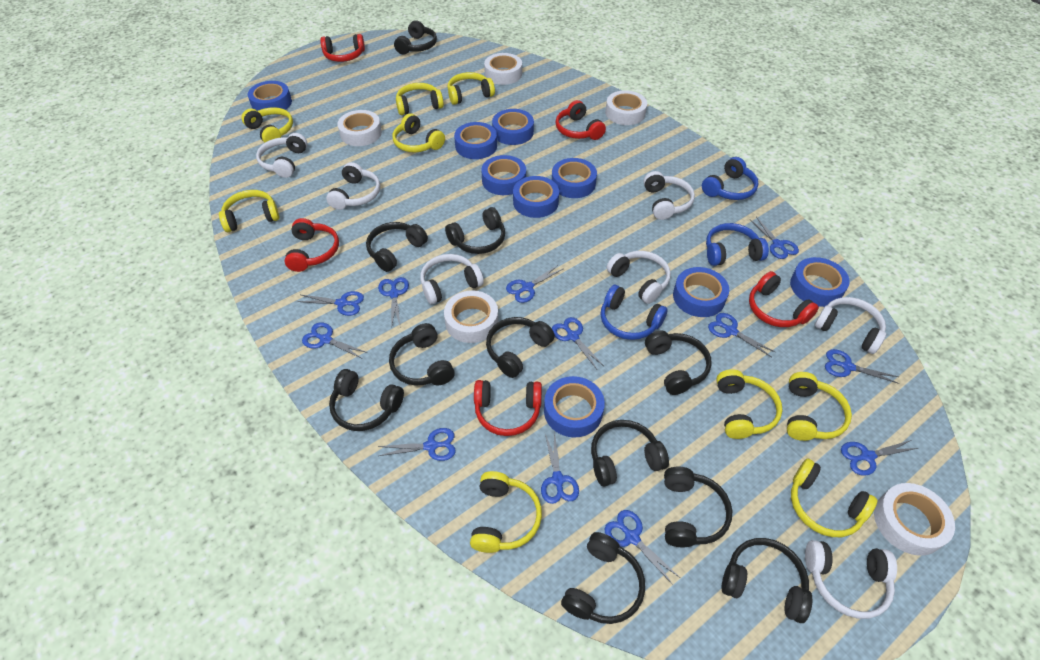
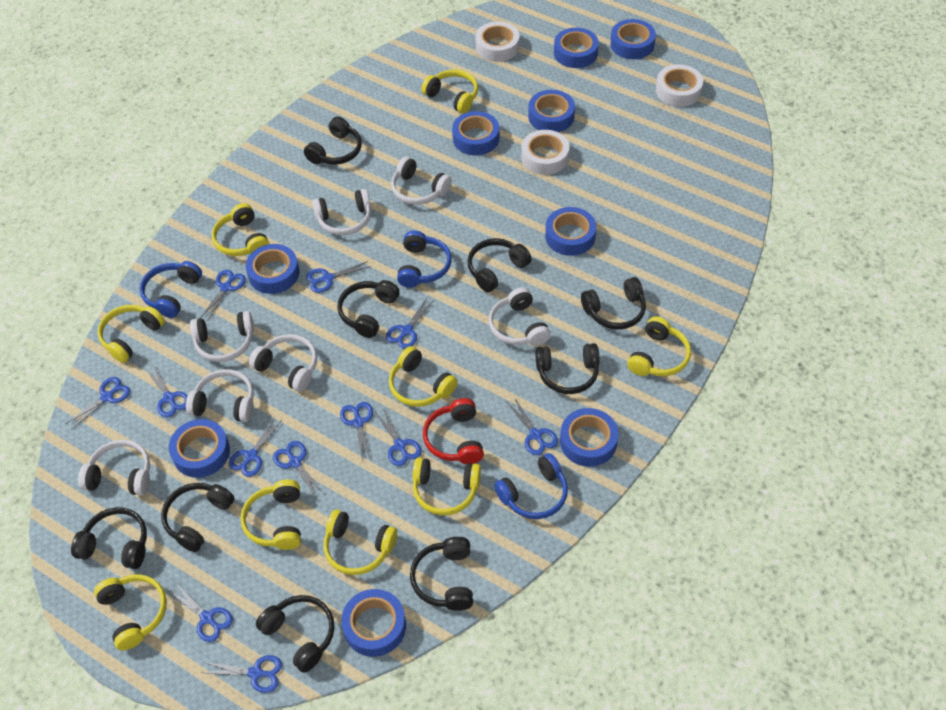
black headphones: [329,369,404,431] [366,222,428,272] [389,323,455,385] [394,20,437,55] [445,207,505,254] [486,317,555,378] [561,532,645,624] [591,420,669,487] [645,331,712,395] [664,467,732,547] [722,538,812,623] = 11 -> [71,507,147,569] [161,483,235,552] [256,595,334,673] [304,116,362,165] [337,280,400,338] [410,537,473,611] [467,238,532,292] [535,343,599,394] [581,277,646,330] = 9
red headphones: [284,218,339,272] [320,34,365,62] [474,380,542,436] [556,100,606,140] [749,271,819,327] = 5 -> [423,398,484,464] = 1
white tape: [337,110,382,146] [444,290,498,343] [484,53,522,85] [605,90,647,125] [874,483,955,556] = 5 -> [475,22,519,62] [521,130,570,175] [656,64,703,107] = 3

